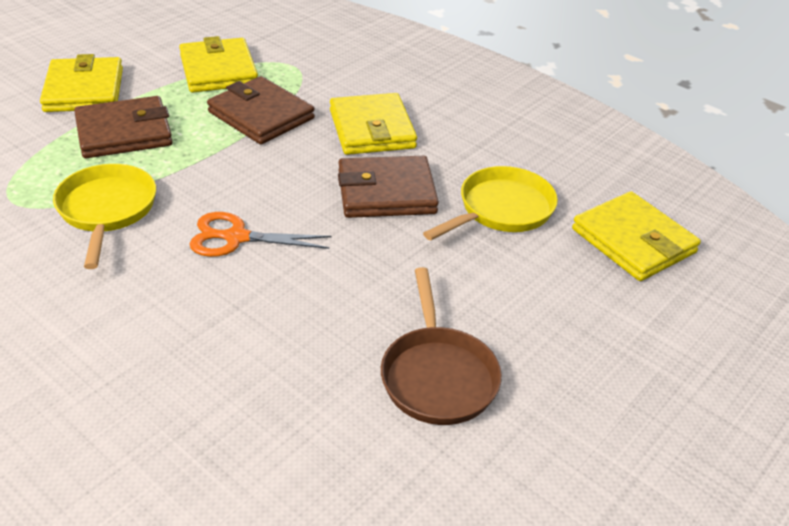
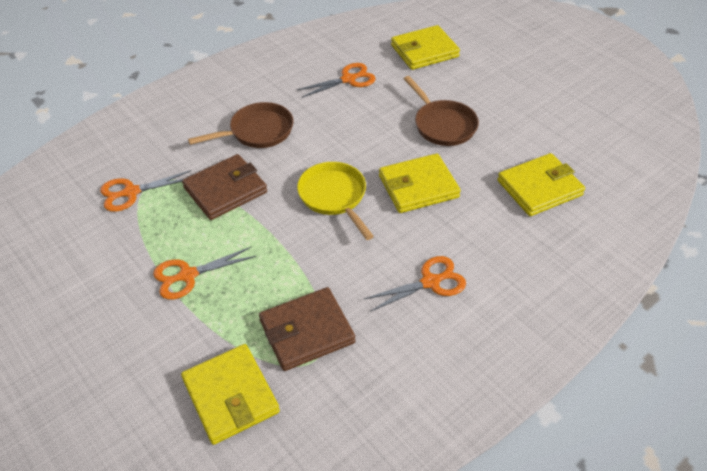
brown pan: [381,267,502,425] = 1 -> [188,102,293,148] [404,76,479,146] = 2
brown wallet: [74,96,173,158] [207,76,315,144] [338,156,439,218] = 3 -> [182,154,267,220] [259,287,355,371] = 2
orange scissors: [190,212,331,257] = 1 -> [100,170,191,212] [153,247,256,300] [297,63,376,98] [364,256,466,312] = 4
yellow pan: [53,164,156,269] [423,166,558,240] = 2 -> [297,162,374,240] = 1

